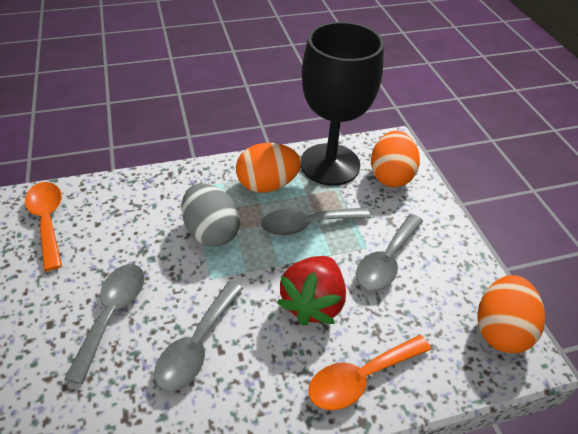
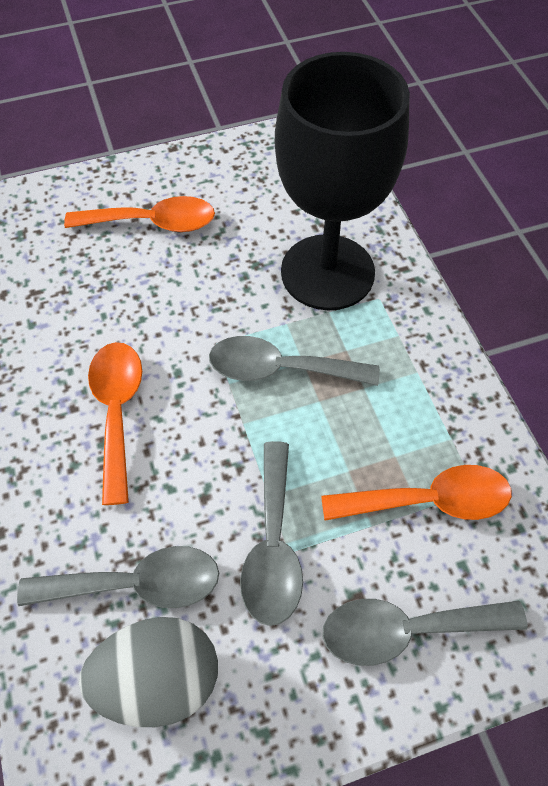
orange egg: [236,143,301,193] [371,131,420,187] [477,275,545,353] = 3 -> none = 0
orange spoon: [25,182,62,271] [308,335,431,410] = 2 -> [64,196,215,232] [88,342,142,505] [321,465,512,521] = 3
red strawberry: [277,256,346,326] = 1 -> none = 0

